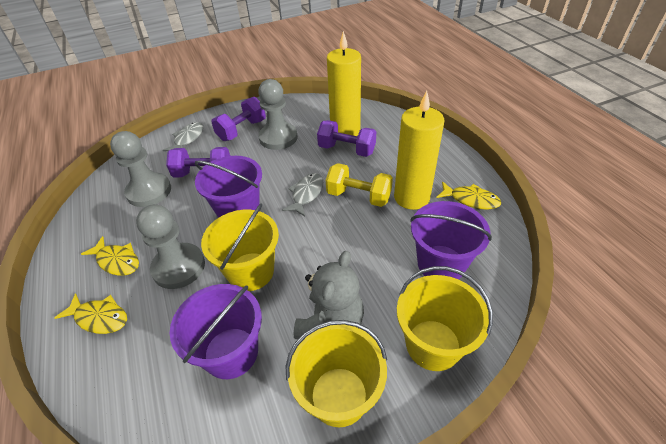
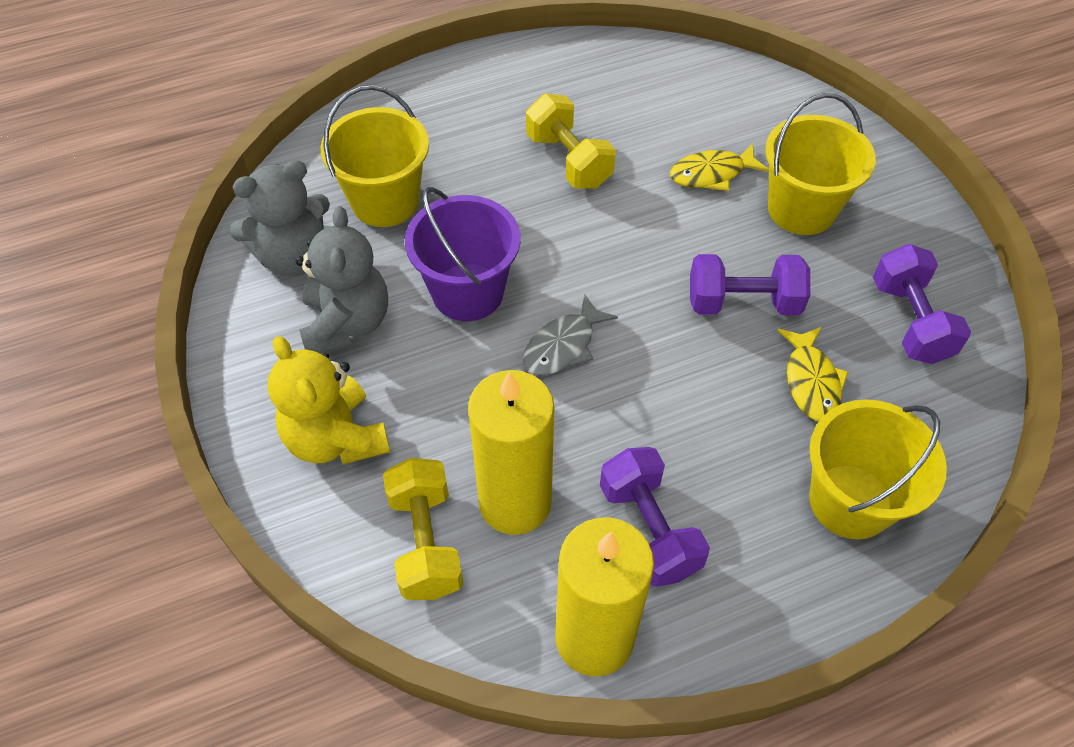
grey fish: [163,122,203,151] [282,173,323,216] = 2 -> [523,293,618,375] = 1
grey pawn: [110,131,171,207] [136,204,205,289] [258,79,298,150] = 3 -> none = 0
grey teddy bear: [294,251,364,339] = 1 -> [229,160,330,276] [295,206,388,354] = 2
purple bucket: [170,284,262,379] [195,156,262,218] [410,201,492,279] = 3 -> [405,187,520,321] = 1
yellow dumbbell: [326,163,393,207] = 1 -> [383,458,463,600] [526,94,616,189] = 2
yellow fish: [54,293,127,334] [81,236,139,276] [436,181,501,210] = 3 -> [670,143,769,191] [777,327,849,421] = 2
yellow teddy bear: none = 0 -> [268,336,390,464] = 1

